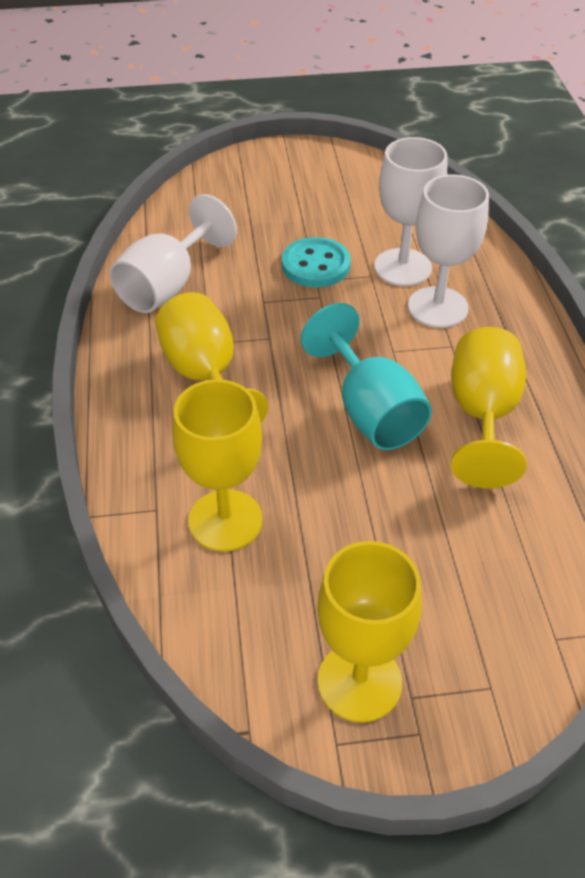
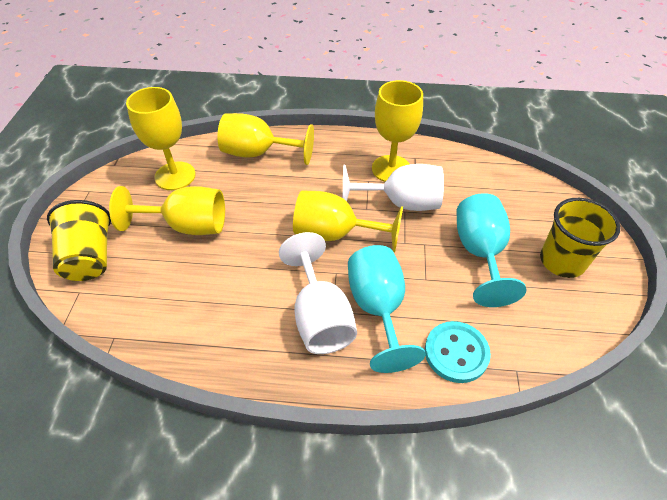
turquoise goblet: [301,303,432,450] = 1 -> [348,245,426,373] [456,193,527,307] = 2
white goblet: [109,194,237,313] [374,137,448,286] [408,175,489,328] = 3 -> [279,232,357,354] [343,164,444,211] = 2
yellow cup: none = 0 -> [47,200,111,281] [540,198,620,278] = 2
yellow goblet: [155,292,268,423] [173,379,263,552] [317,541,422,723] [451,327,527,488] = 4 -> [109,186,225,235] [126,87,196,190] [217,113,314,165] [293,190,403,252] [372,80,423,182] = 5

